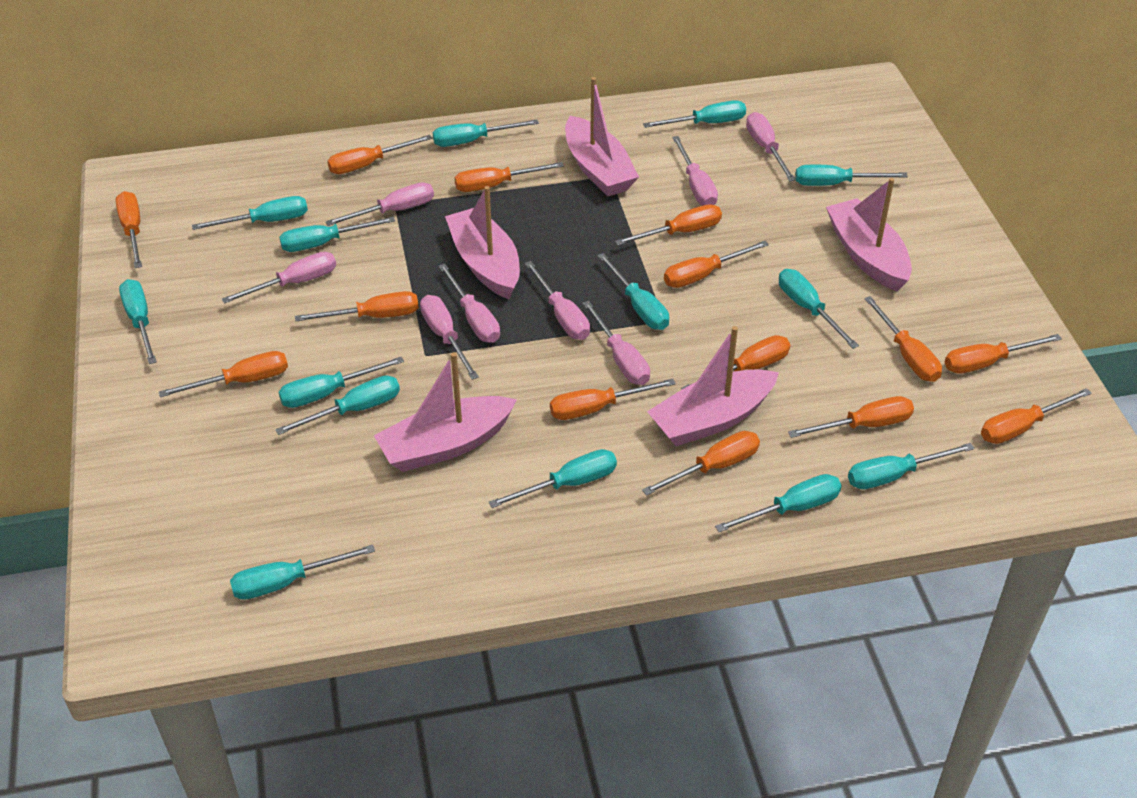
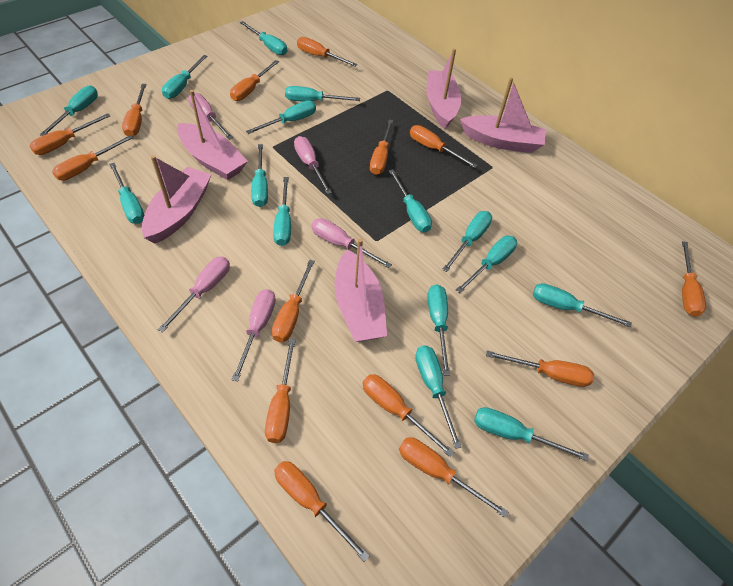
pink screwdriver: [221,252,336,304] [325,182,434,226] [420,295,479,380] [439,264,500,343] [525,261,590,340] [582,301,650,385] [672,136,718,205] [746,112,796,181] = 8 -> [157,257,230,333] [188,93,233,140] [232,289,276,381] [294,136,332,194] [312,218,392,268] = 5
turquoise screwdriver: [119,279,157,364] [192,196,308,230] [230,545,375,600] [275,375,400,435] [279,217,395,252] [279,357,404,408] [433,119,539,147] [489,449,617,508] [597,253,669,330] [643,100,746,128] [715,474,842,532] [779,269,859,349] [795,165,908,186] [848,443,975,489] = 14 -> [40,86,98,136] [109,163,144,224] [162,55,208,99] [240,21,287,55] [246,100,316,134] [251,144,268,207] [273,177,291,246] [285,86,360,101] [389,169,432,232] [415,345,462,449] [428,284,450,375] [442,211,492,272] [456,236,517,293] [474,407,589,461] [533,283,632,327] = 15

